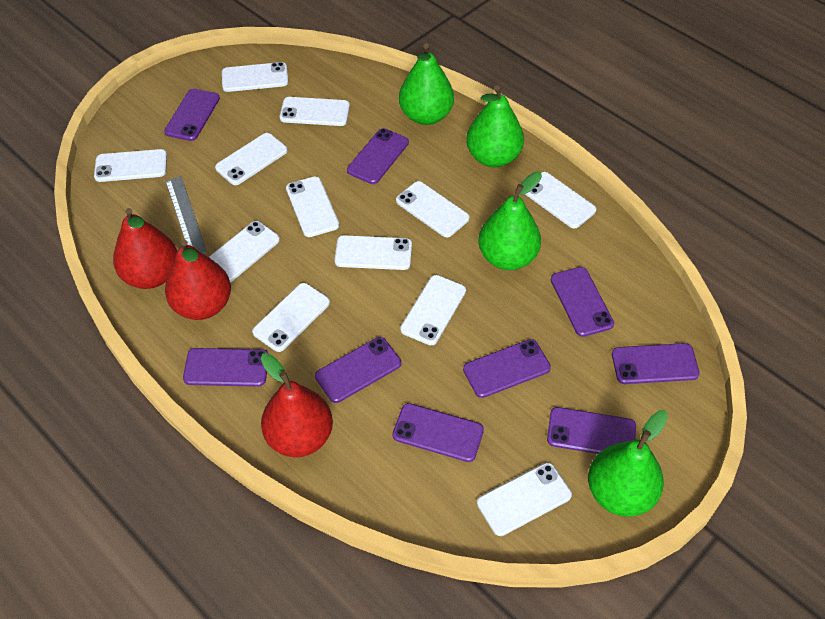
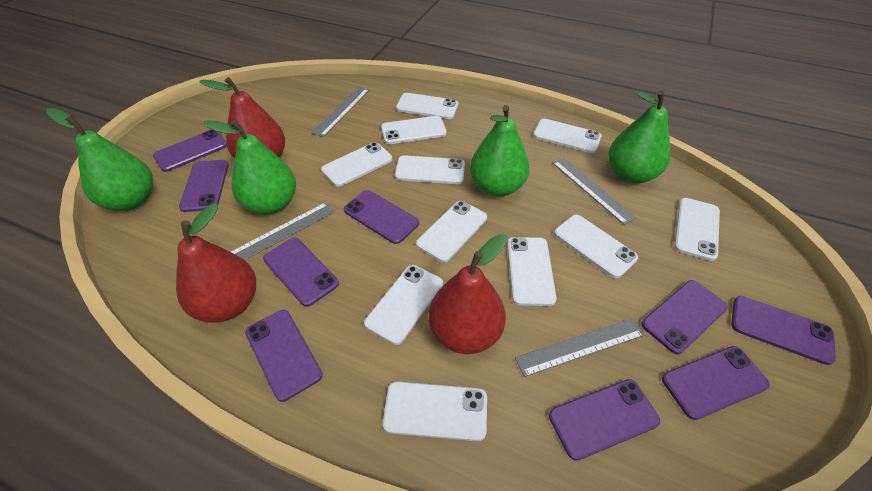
grey ruler: [166,176,207,254] = 1 -> [231,202,335,260] [312,87,369,137] [515,318,644,377] [552,157,637,225] = 4
white phone: [94,149,167,182] [209,221,280,282] [215,133,288,185] [222,62,288,92] [252,283,330,352] [280,97,350,126] [286,176,339,237] [335,235,412,270] [396,181,470,237] [400,275,466,345] [477,463,572,536] [525,172,596,229] = 12 -> [321,142,392,187] [364,265,443,345] [381,116,447,144] [383,381,487,441] [395,155,465,184] [396,93,458,119] [416,201,487,262] [507,237,557,306] [533,119,601,153] [554,215,638,278] [674,198,720,261] = 11

